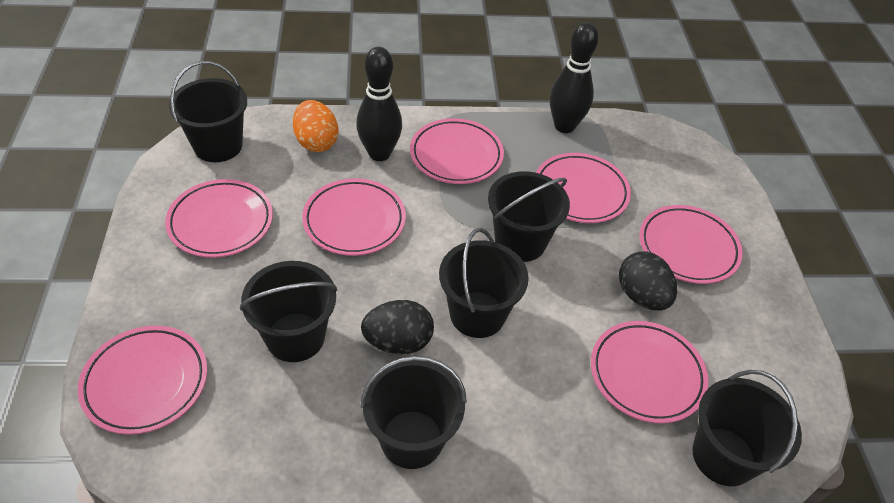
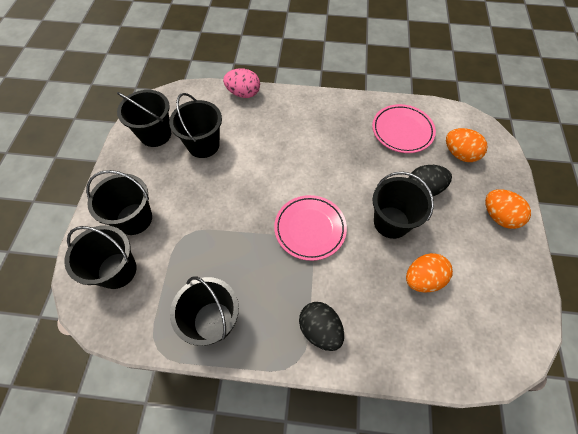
black bowling pin: [356,47,402,161] [550,22,599,133] = 2 -> none = 0
orange egg: [293,100,339,152] = 1 -> [406,253,453,293] [446,128,488,162] [485,189,531,229] = 3
pink egg: none = 0 -> [223,69,260,98] = 1
pink plate: [78,326,207,435] [165,179,273,258] [302,179,406,256] [410,118,504,184] [536,153,631,223] [591,321,709,424] [639,205,743,284] = 7 -> [274,195,347,261] [372,104,436,153] = 2

